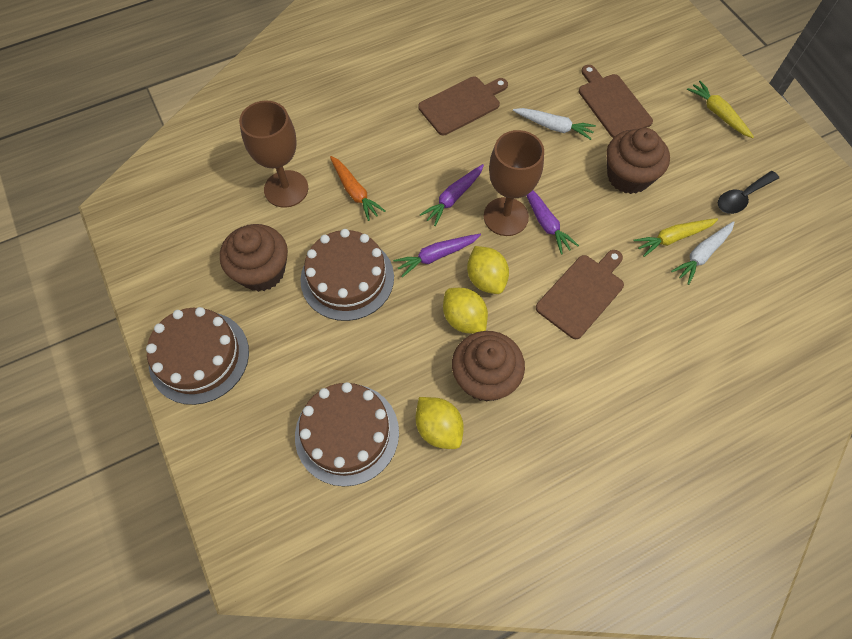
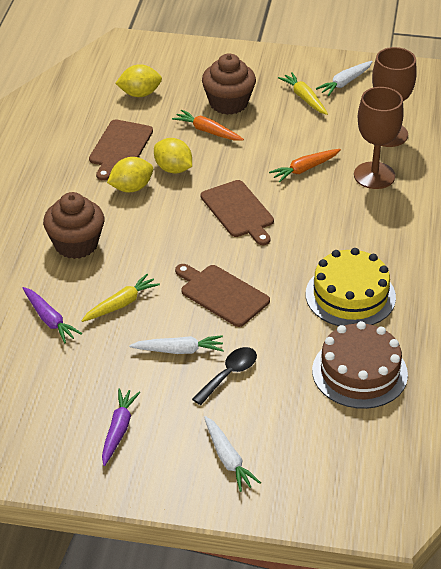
brown cake: [146,307,249,405] [295,382,399,486] [300,229,394,321] = 3 -> [312,321,408,409] = 1
brown cupcake: [220,224,288,292] [452,331,525,402] [607,128,670,194] = 3 -> [43,192,104,259] [202,53,256,115] = 2
orange carrot: [330,156,385,221] = 1 -> [172,109,244,141] [269,149,341,183] = 2
purple carrot: [393,234,481,277] [420,164,484,226] [526,190,579,255] = 3 -> [23,287,82,343] [102,389,140,466] = 2
white carrot: [513,108,596,140] [671,221,734,285] = 2 -> [129,335,224,354] [204,416,261,492] [316,61,373,96] = 3
yellow cake: none = 0 -> [306,248,396,326] = 1

